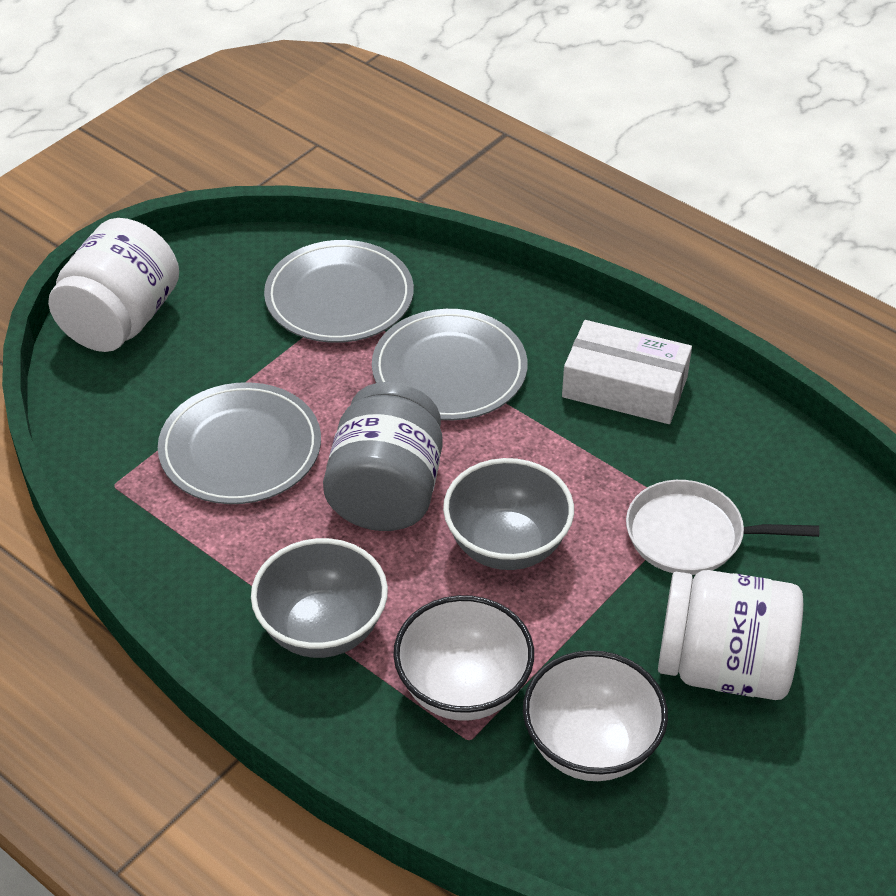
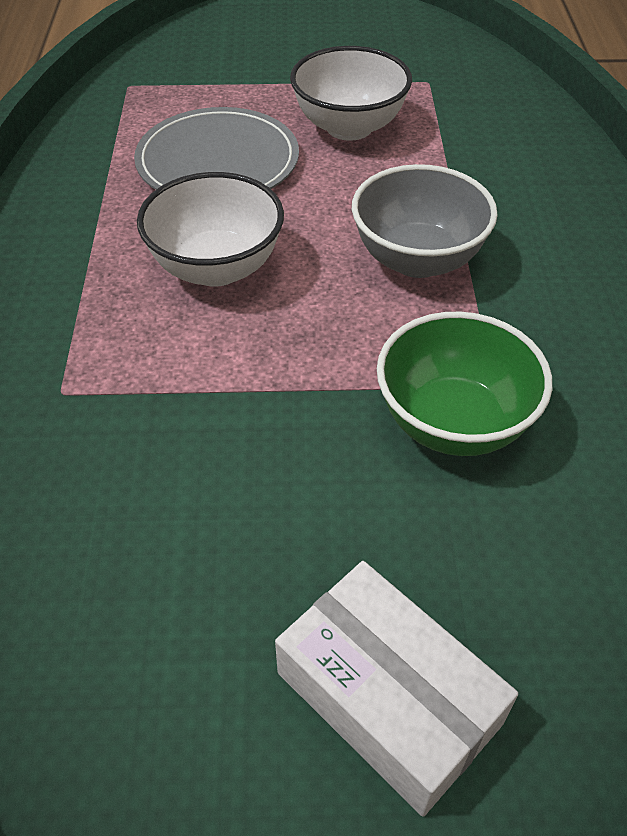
green bowl: none = 0 -> [377,312,552,456] = 1
grey bowl: [251,538,388,658] [443,458,574,570] = 2 -> [352,164,498,278] = 1
grey jar: [323,382,443,531] = 1 -> none = 0
grey plate: [158,382,321,504] [264,240,414,343] [372,309,527,420] = 3 -> [134,107,299,190] = 1
white jar: [48,218,179,352] [658,570,803,700] = 2 -> none = 0
white pan: [626,480,819,575] = 1 -> none = 0

